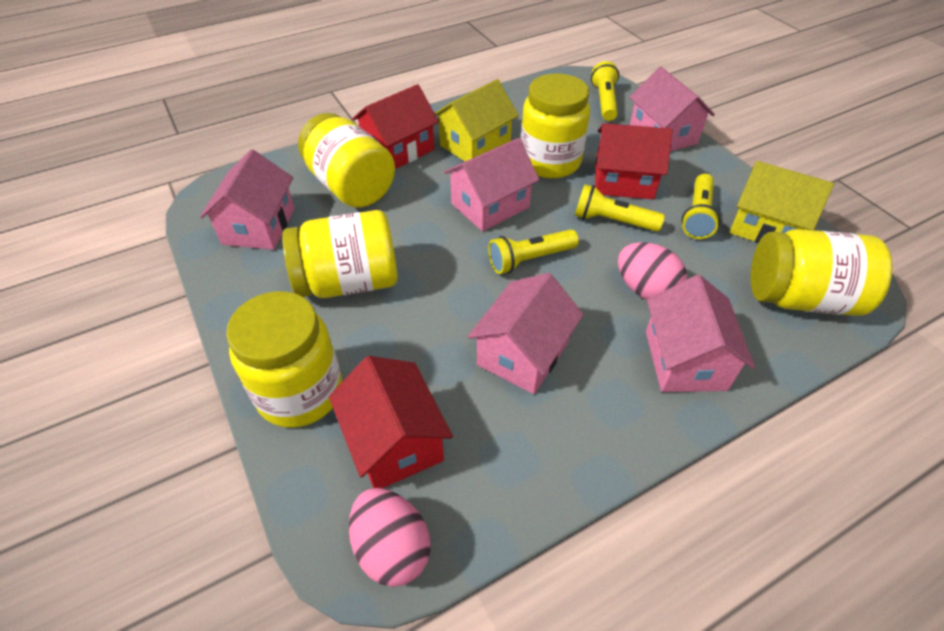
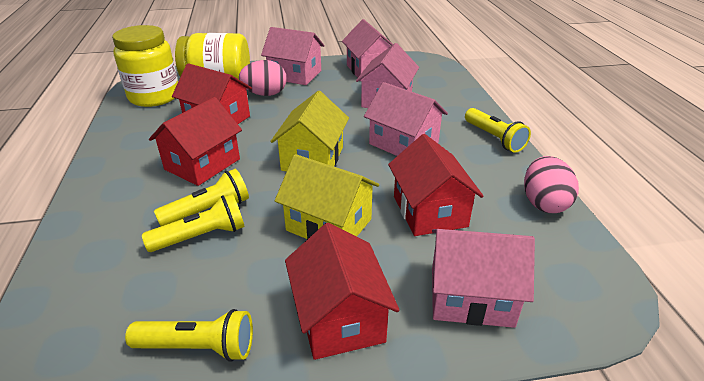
red house: [329,356,453,488] [352,84,439,169] [595,123,673,200] = 3 -> [149,97,242,186] [172,63,252,124] [285,223,399,360] [388,134,483,236] = 4
yellow jar: [226,291,342,428] [282,210,398,298] [298,113,395,208] [521,73,590,178] [750,229,892,316] = 5 -> [112,25,178,107] [175,33,250,79] = 2

